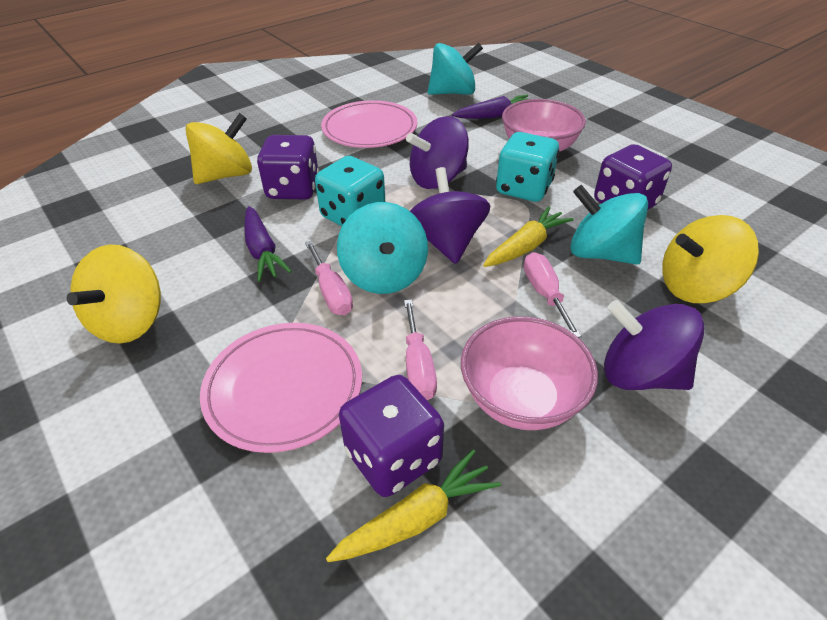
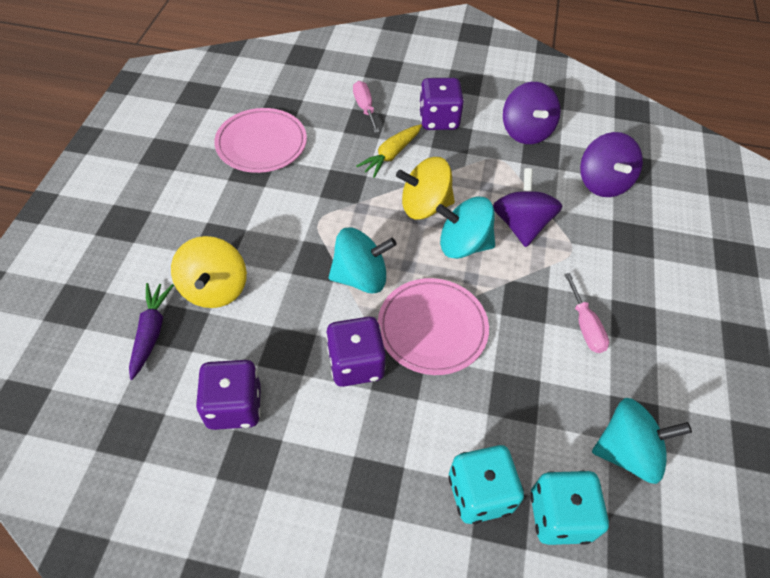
pink bowl: [461,316,598,430] [502,99,586,152] = 2 -> none = 0
pink screwdriver: [305,240,353,315] [404,299,437,400] [524,252,582,338] = 3 -> [353,81,380,133] [564,273,609,353] = 2
purple carrot: [244,206,292,282] [452,95,528,119] = 2 -> [129,283,174,380] = 1
yellow carrot: [326,449,501,562] [483,206,574,267] = 2 -> [356,124,422,178] = 1
yellow spinning top: [67,244,161,344] [185,113,252,184] [662,215,759,303] = 3 -> [171,236,247,308] [396,157,455,220] = 2

